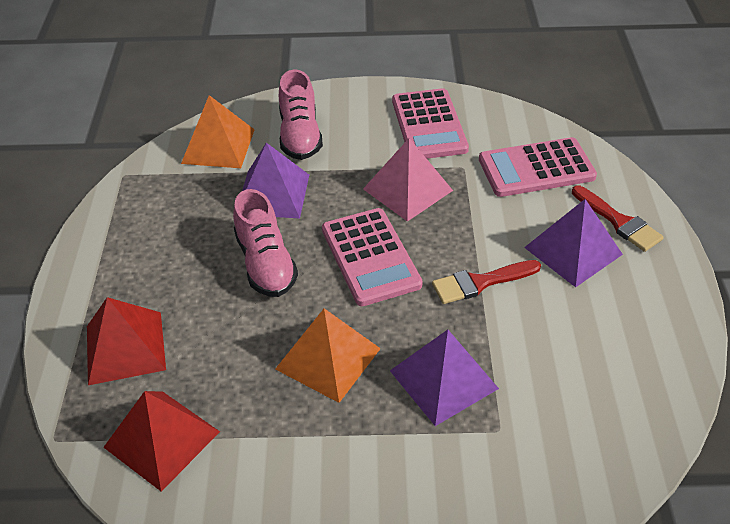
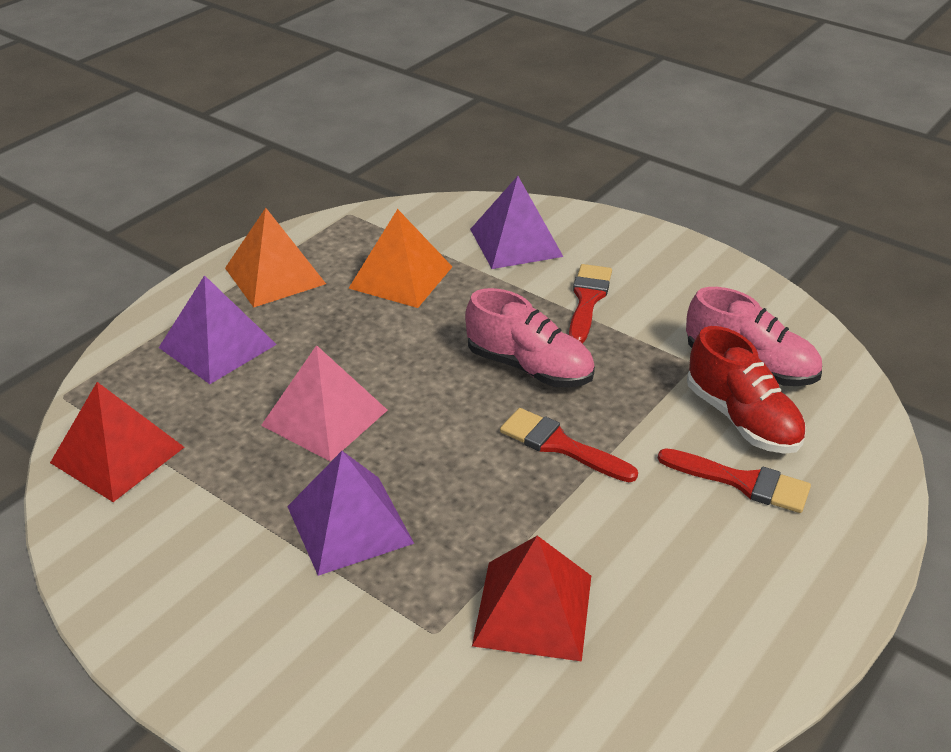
pink calculator: [322,208,423,306] [392,88,469,159] [479,137,597,197] = 3 -> none = 0
red brush: [432,260,541,304] [572,185,664,252] = 2 -> [500,408,638,482] [569,264,612,344] [658,448,811,513] = 3
red shoe: none = 0 -> [687,326,806,454] = 1

